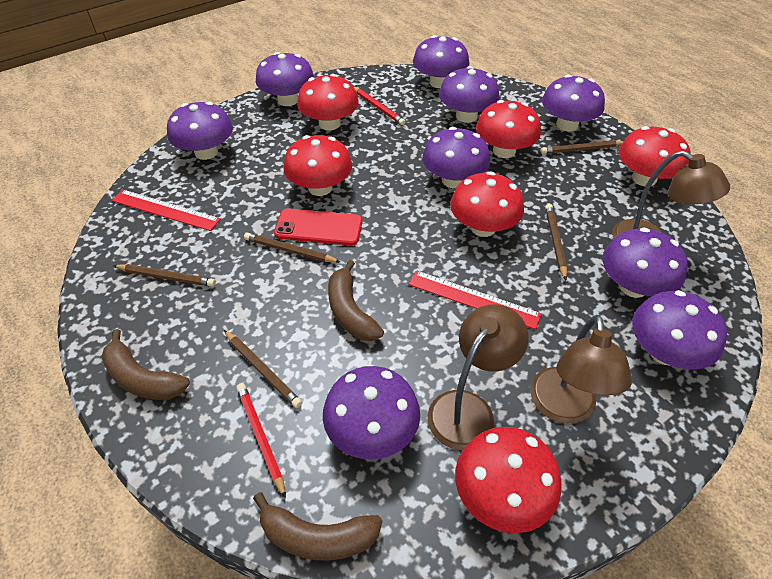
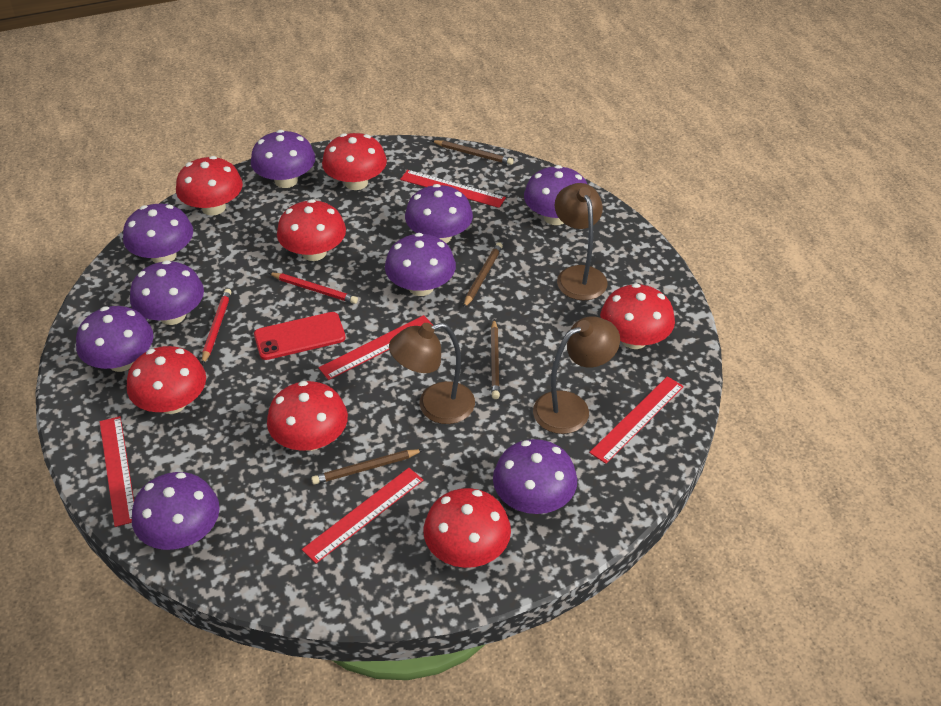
brown banana: [101,329,190,400] [253,492,382,561] [328,260,384,341] = 3 -> none = 0
brown pencil: [113,264,216,287] [224,330,302,408] [244,233,340,263] [541,140,624,154] [545,204,567,280] = 5 -> [311,449,423,485] [431,140,514,165] [463,242,503,308] [491,319,500,399] = 4
red mushroom: [283,135,352,196] [297,74,359,131] [450,171,524,237] [455,427,562,533] [476,100,541,158] [619,126,690,186] = 6 -> [127,346,206,414] [176,156,243,216] [267,381,348,451] [277,199,346,261] [322,133,387,190] [423,488,511,568] [600,283,675,349] = 7
red ruler: [112,190,221,231] [408,270,542,330] = 2 -> [99,416,134,527] [302,468,423,563] [319,315,433,380] [400,170,506,208] [589,376,684,464] = 5

